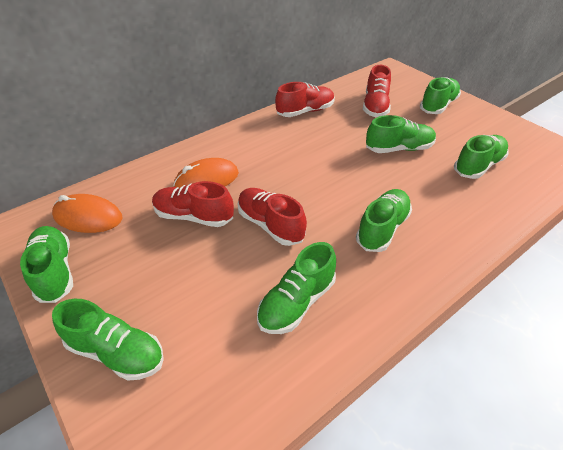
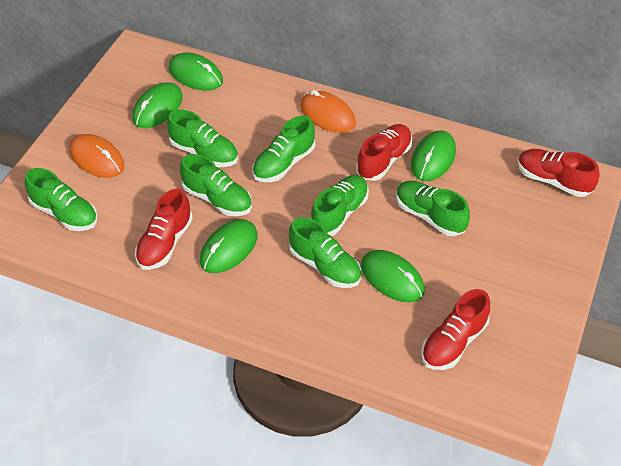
green mouse: none = 0 -> [132,82,183,128] [168,52,223,91] [200,219,258,273] [361,250,425,302] [411,130,456,181] = 5

